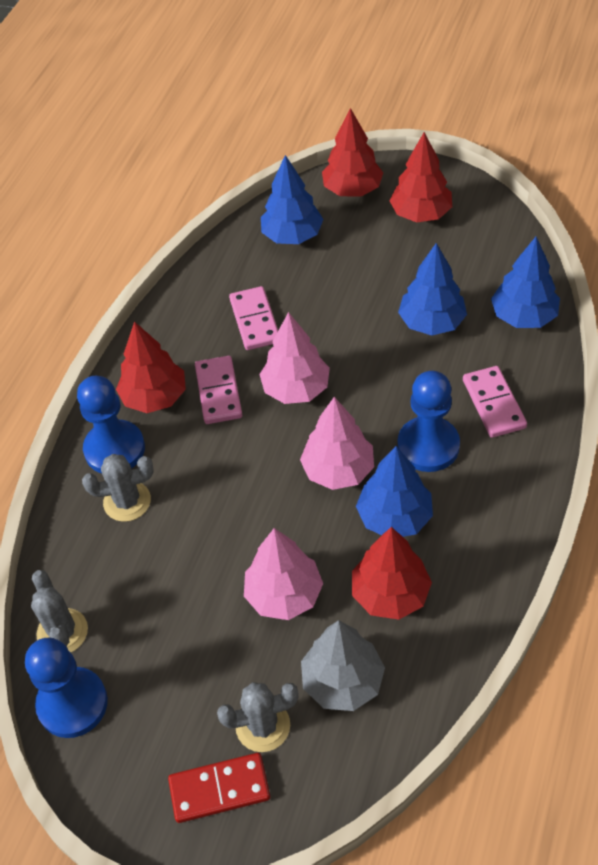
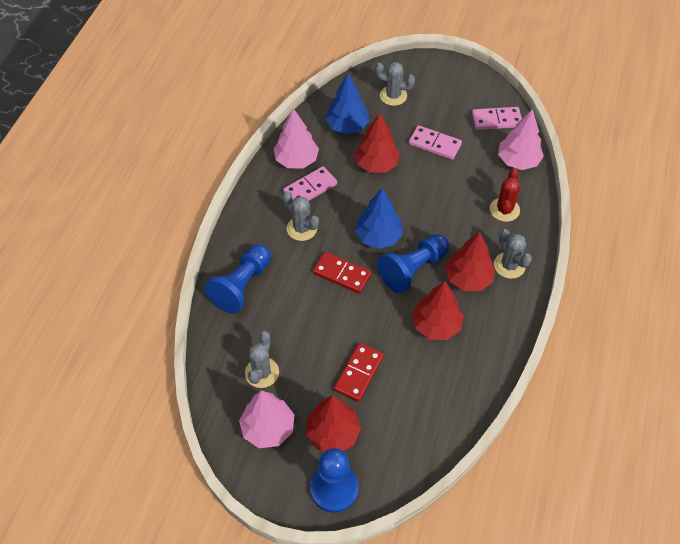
blue tree: [261,155,324,244] [356,446,433,537] [398,243,467,336] [491,237,560,328] = 4 -> [325,74,369,134] [355,188,403,249] = 2
grey cactus: [31,570,88,653] [82,454,154,522] [217,682,299,752] = 3 -> [245,331,279,388] [282,191,319,241] [375,62,415,106] [494,229,532,279] = 4
grey tree: [301,620,385,711] = 1 -> none = 0
red cactus: none = 0 -> [490,168,520,222] = 1
red domino: [168,753,270,823] = 1 -> [313,252,372,294] [334,343,384,402] = 2

